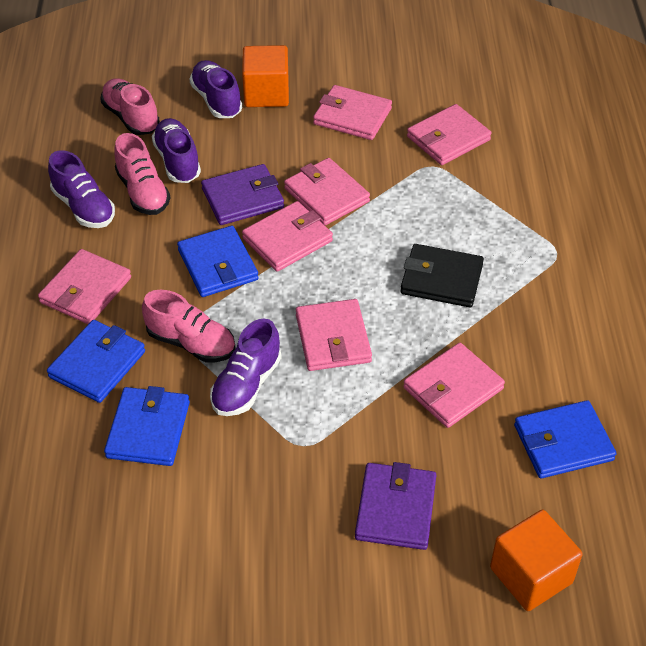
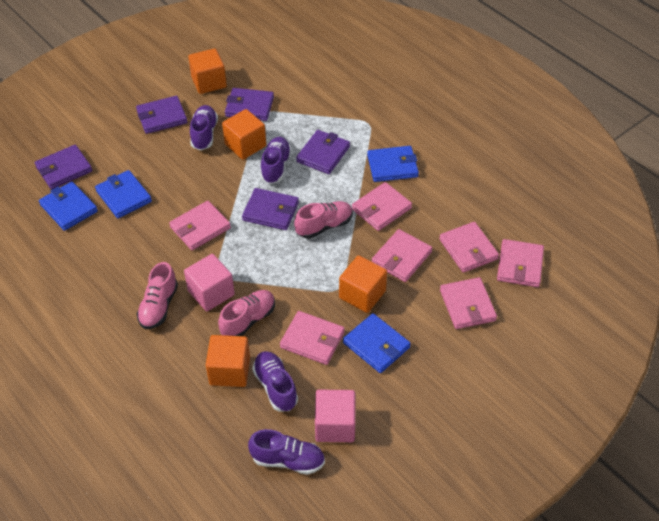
black wallet: [401,244,484,307] = 1 -> none = 0
orange cube: [242,45,289,107] [490,510,583,611] = 2 -> [188,48,227,94] [206,335,250,387] [222,109,266,160] [339,255,387,313] = 4
pink cube: none = 0 -> [184,254,235,311] [315,390,355,442] = 2
purple wallet: [201,164,284,225] [355,462,436,550] = 2 -> [35,145,92,189] [136,96,188,134] [225,88,274,121] [242,188,299,230] [296,130,350,174] = 5

